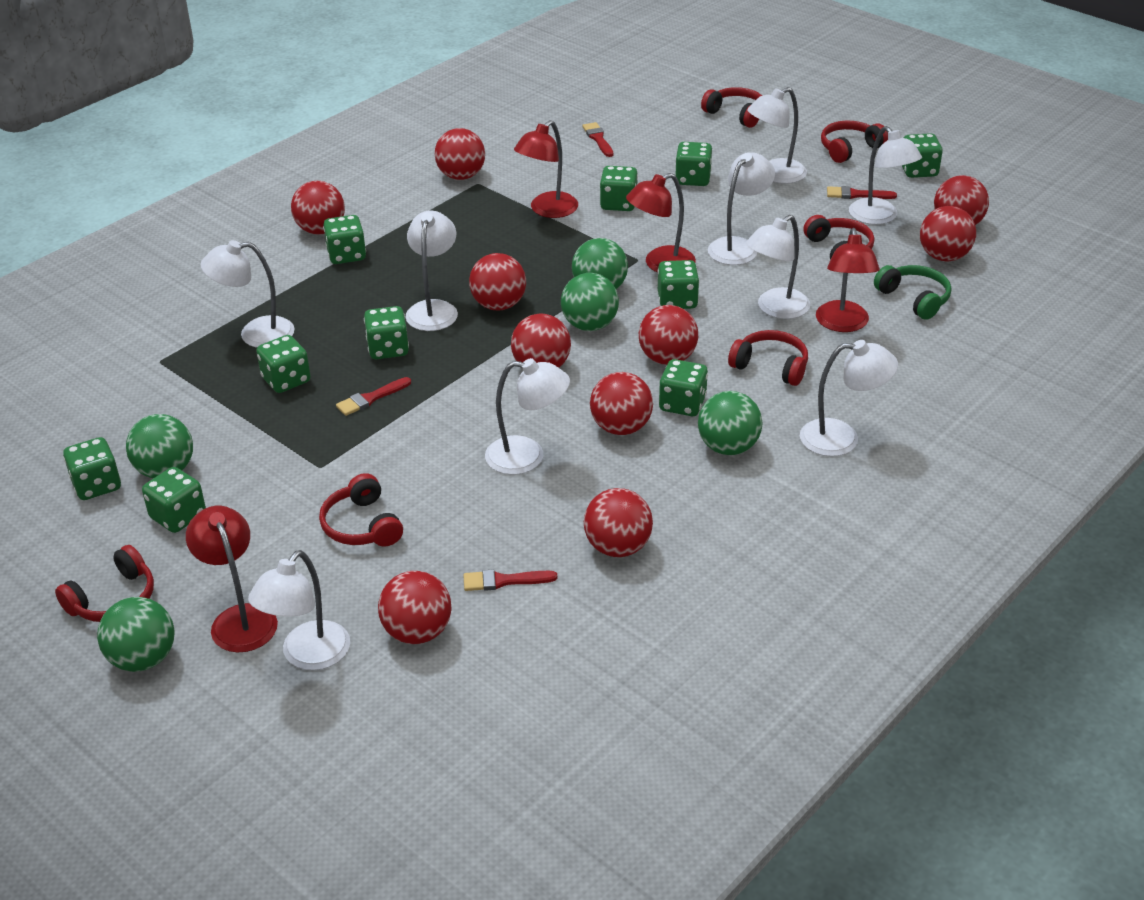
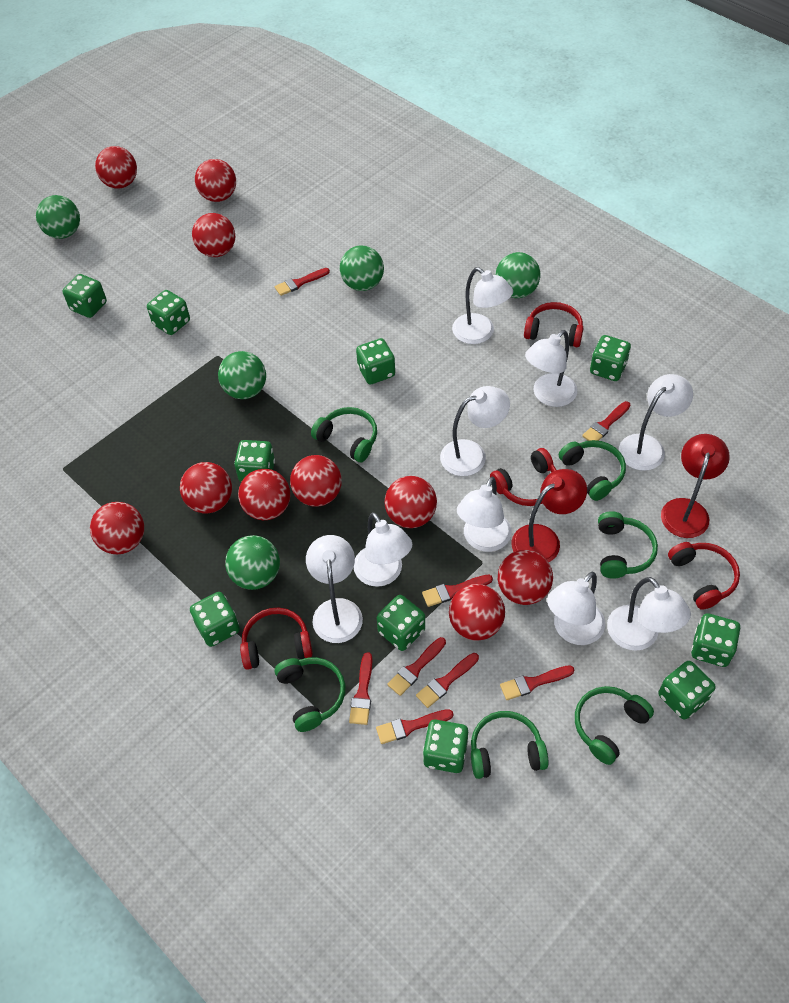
green headphones: [874,265,951,320] = 1 -> [275,657,345,732] [311,407,377,462] [471,711,548,779] [559,440,626,501] [575,686,654,765] [598,511,658,579] = 6
red brush: [336,377,411,416] [463,569,557,591] [582,122,613,157] [827,186,897,199] = 4 -> [274,268,330,296] [349,652,372,725] [376,709,453,744] [387,637,446,696] [416,653,479,708] [422,575,493,607] [500,665,575,700] [582,401,630,441] = 8
red headphones: [55,545,154,622] [319,473,403,547] [701,87,762,128] [728,330,808,386] [803,215,874,260] [821,121,888,163] = 6 -> [240,607,313,670] [490,448,556,506] [524,302,583,347] [668,542,740,610] = 4
red lamp: [186,506,278,652] [514,120,578,218] [626,173,696,272] [816,228,880,332] = 4 -> [512,469,587,562] [661,434,730,538] = 2

